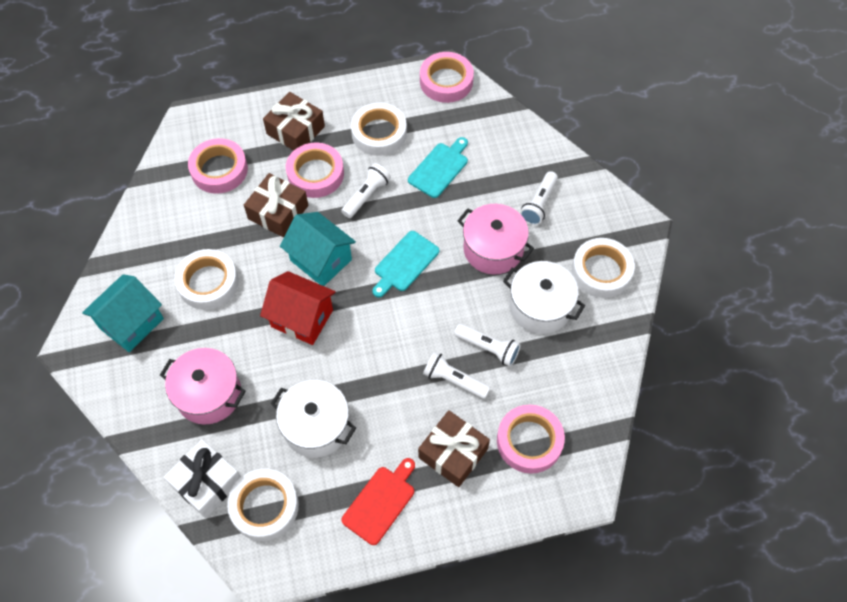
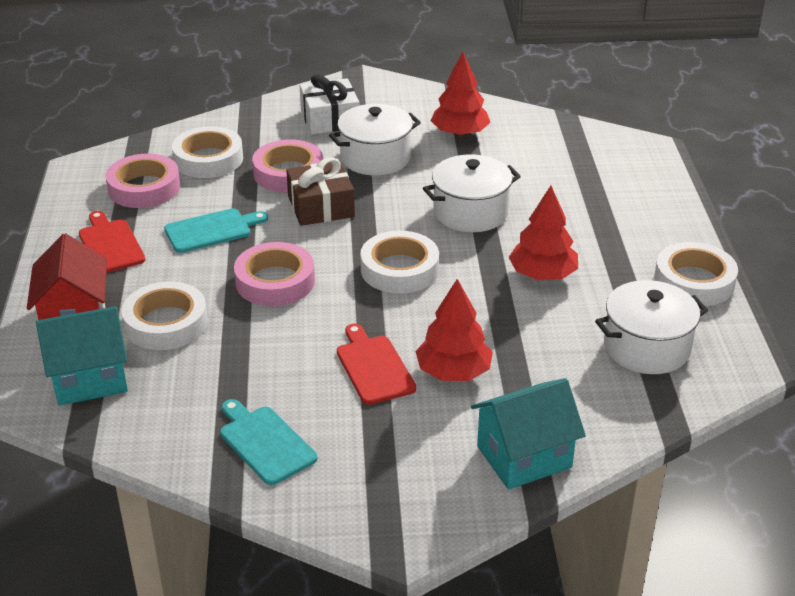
brown gift: [244,173,308,238] [263,92,325,151] [418,410,490,487] = 3 -> [286,157,355,226] = 1
pink pot: [160,348,246,425] [457,204,534,275] = 2 -> none = 0
pink tape: [188,138,248,194] [286,143,344,198] [420,52,474,103] [497,405,565,474] = 4 -> [105,154,180,208] [234,242,315,306] [252,139,323,193] = 3
red cutting board: [342,458,415,545] = 1 -> [79,211,145,273] [337,324,416,405] = 2
red tree: none = 0 -> [415,279,493,381] [431,52,491,137] [508,186,578,280] = 3
white flashlight: [341,163,391,218] [423,352,491,399] [454,324,521,367] [520,171,558,225] = 4 -> none = 0
white pot: [271,380,356,458] [503,261,585,334] = 2 -> [329,104,421,175] [423,154,521,232] [595,280,708,374] = 3

